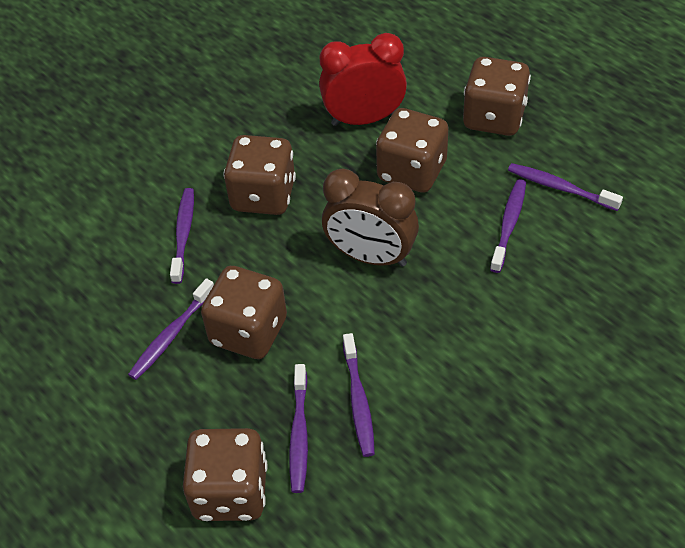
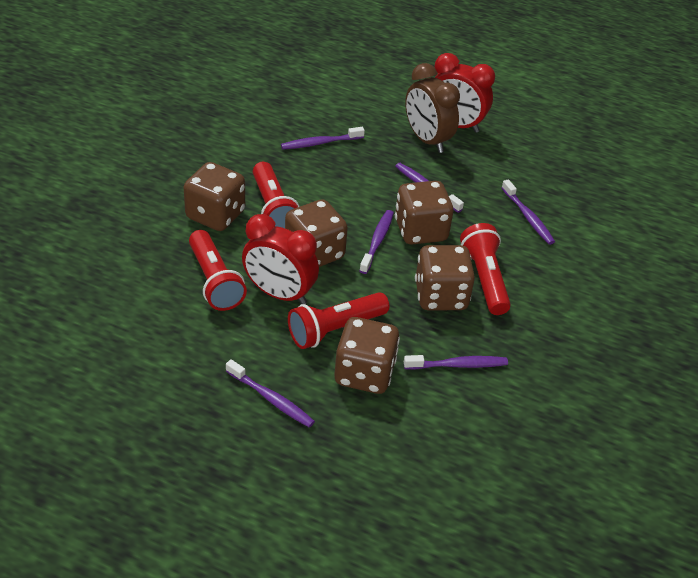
red clock: [319,33,407,126] = 1 -> [242,214,319,304] [434,53,495,133] = 2
red flashlight: none = 0 -> [189,230,247,311] [253,162,300,228] [288,292,389,349] [460,223,511,315] = 4

